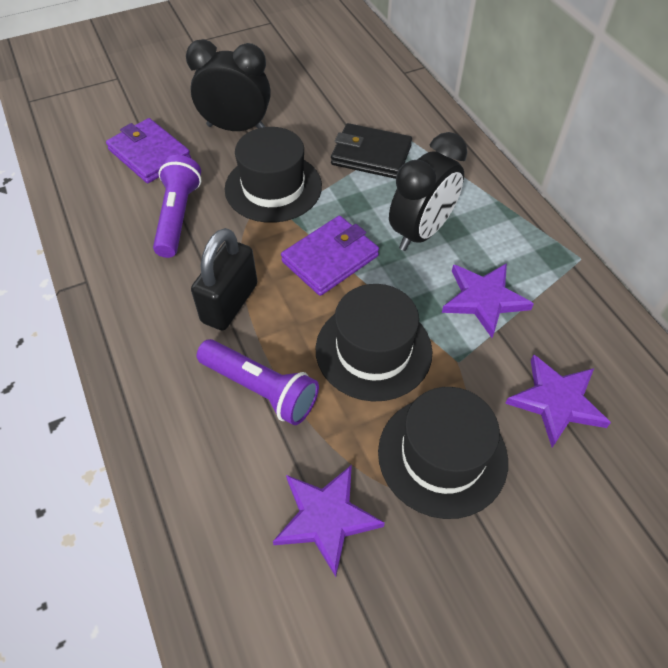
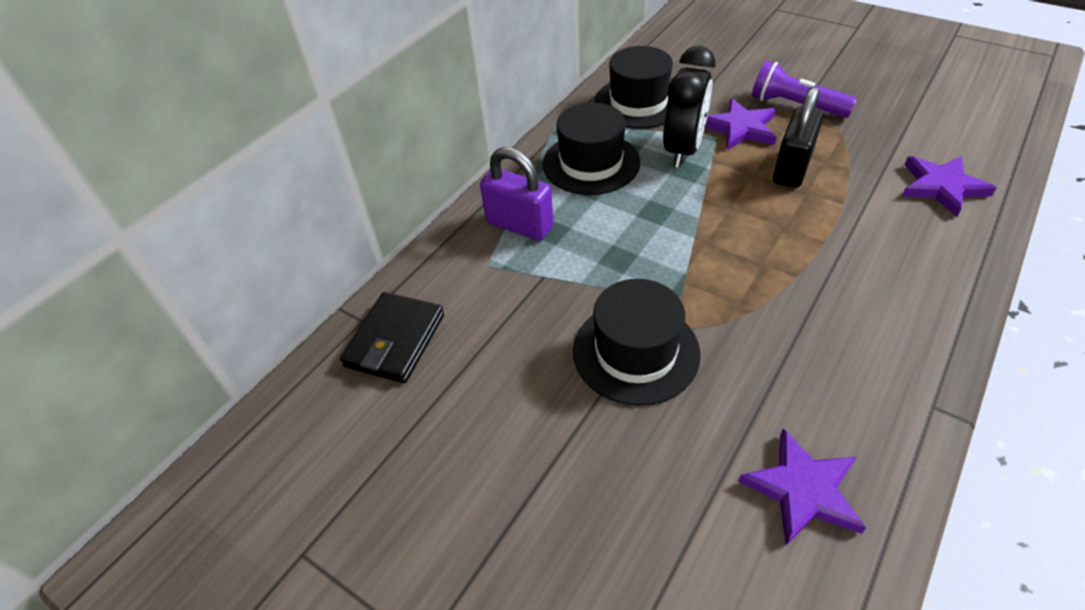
black clock: [186,39,271,131] [389,132,467,251] = 2 -> [663,46,715,168] = 1
purple flashlight: [153,155,201,258] [197,339,319,425] = 2 -> [752,60,857,118] = 1
purple padlock: none = 0 -> [480,147,554,241] = 1
purple wallet: [106,118,191,183] [281,216,379,296] = 2 -> none = 0

